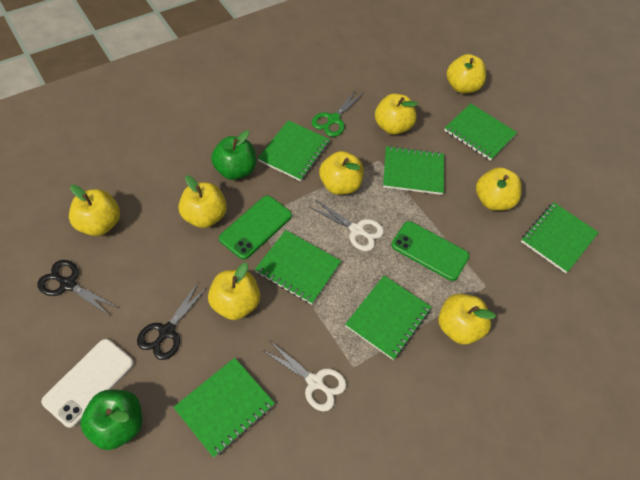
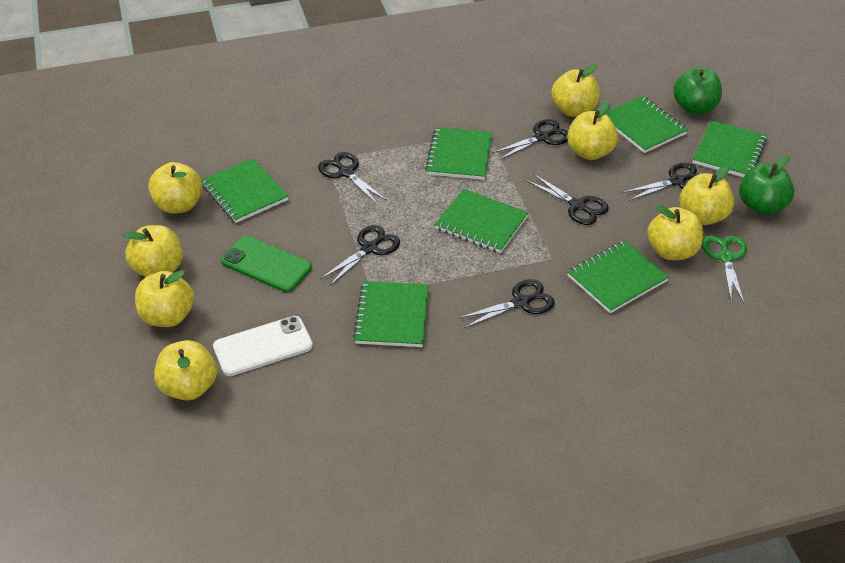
black scissors: [37,260,119,317] [137,283,208,360] = 2 -> [318,152,387,205] [320,225,400,286] [459,279,555,328] [492,119,568,160] [526,174,609,225] [623,163,699,201] = 6
green phone: [219,196,292,260] [391,221,469,281] = 2 -> [221,236,312,292] = 1
white scissors: [262,341,347,411] [309,200,384,251] = 2 -> none = 0

